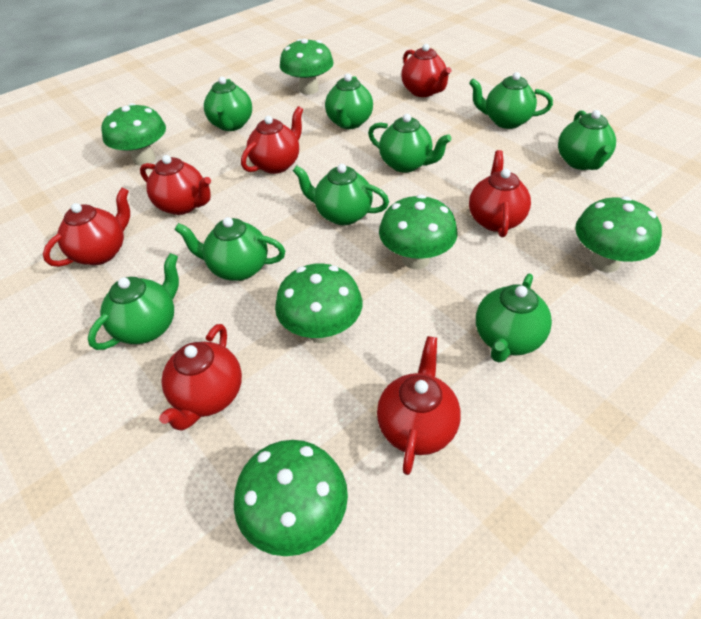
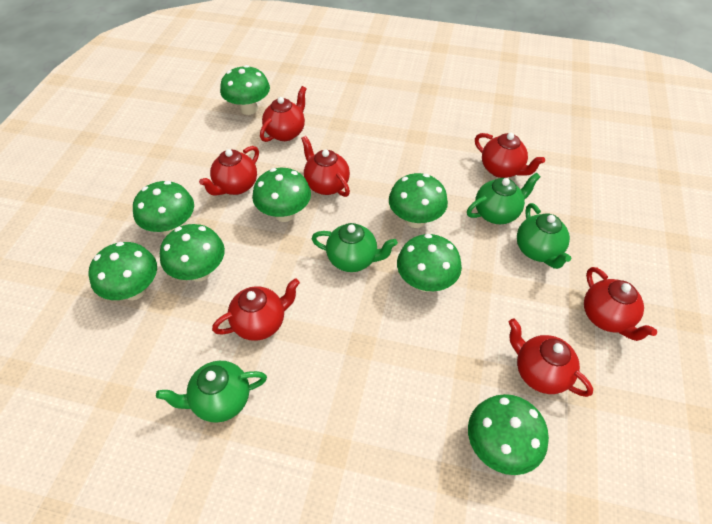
green mushroom: [101,103,166,166] [234,440,348,556] [275,263,362,343] [280,38,334,95] [379,194,458,269] [575,196,662,272] = 6 -> [89,242,157,300] [133,181,194,236] [160,224,225,282] [220,65,270,115] [252,168,311,222] [389,173,448,228] [397,234,462,292] [468,394,549,475] = 8
green teapot: [88,253,179,350] [174,217,285,281] [204,77,252,131] [293,164,389,225] [325,74,373,129] [368,114,452,173] [469,72,553,129] [476,273,552,362] [558,110,616,170] = 9 -> [156,361,267,423] [312,223,398,272] [467,173,541,224] [517,203,571,269] = 4

